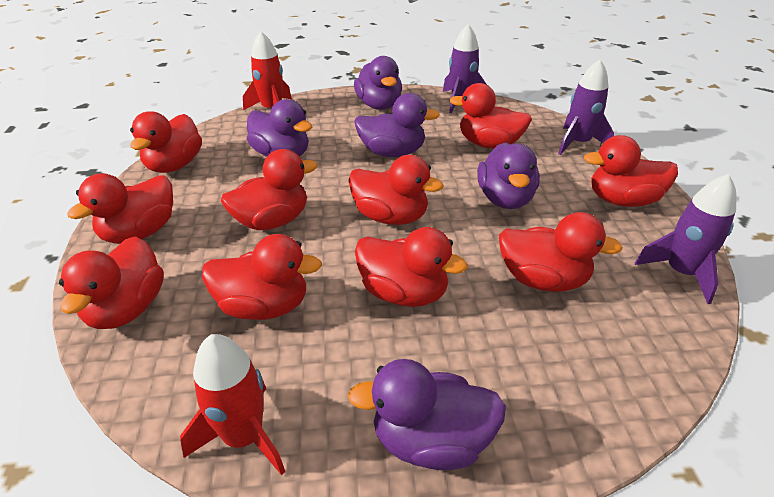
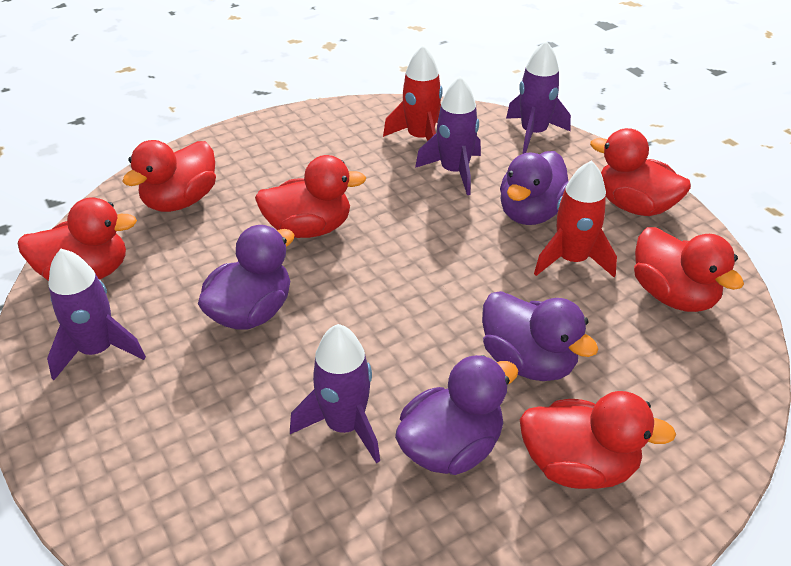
purple duck: [247,99,312,157] [348,359,506,470] [354,56,402,110] [354,93,440,157] [477,142,540,209] = 5 -> [198,225,295,329] [395,355,519,475] [482,291,599,381] [500,151,569,225] = 4
purple rocket: [443,24,487,113] [558,59,614,155] [635,174,736,304] = 3 -> [47,249,146,380] [290,324,380,464] [415,76,481,195] [506,41,571,154] = 4
red duck: [59,236,164,329] [67,173,173,244] [130,111,202,173] [202,234,322,320] [221,149,317,230] [348,155,444,225] [355,227,468,307] [449,83,532,149] [499,212,623,292] [584,135,678,207] = 10 -> [18,197,137,281] [123,140,216,212] [255,155,366,238] [520,391,676,489] [590,128,691,216] [634,227,744,312] = 6

